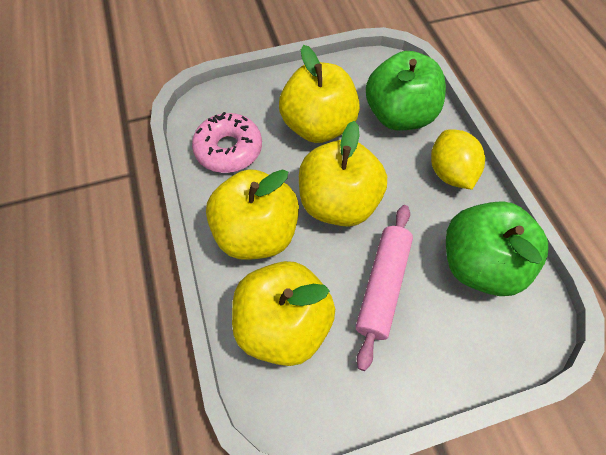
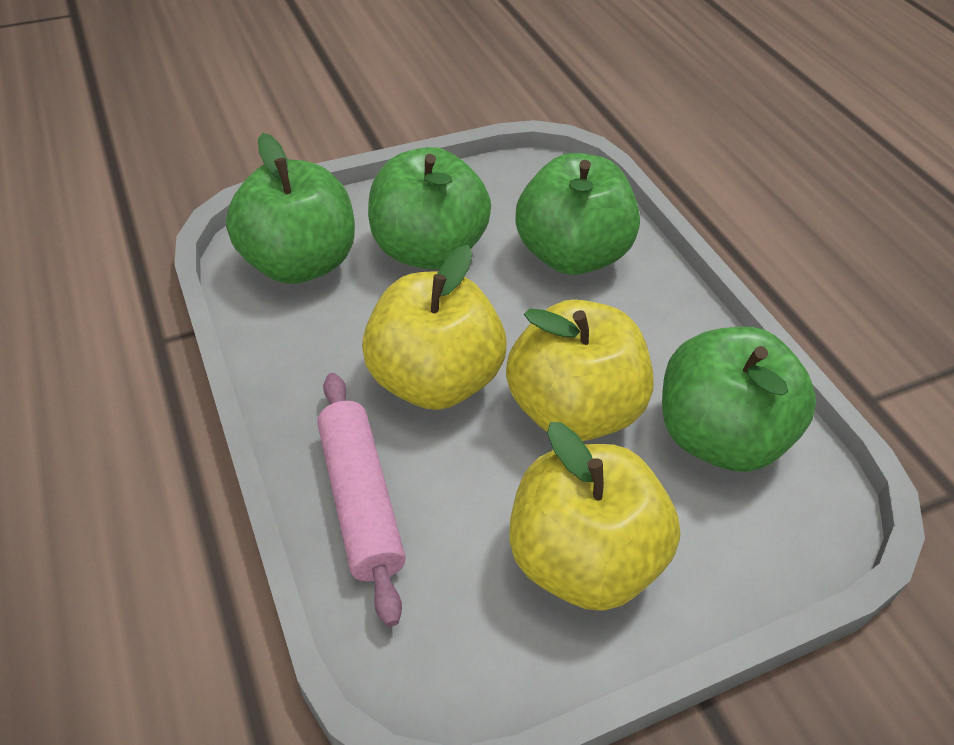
green apple: [366,51,446,131] [446,201,548,296] = 2 -> [226,133,355,284] [368,147,491,269] [515,153,640,275] [662,327,816,472] = 4
pink donut: [192,112,262,173] = 1 -> none = 0
yellow apple: [206,169,299,260] [232,261,335,366] [279,45,360,143] [299,121,387,227] = 4 -> [362,245,507,410] [506,299,654,441] [509,422,681,611] = 3
yellow lemon: [431,129,485,190] = 1 -> none = 0

